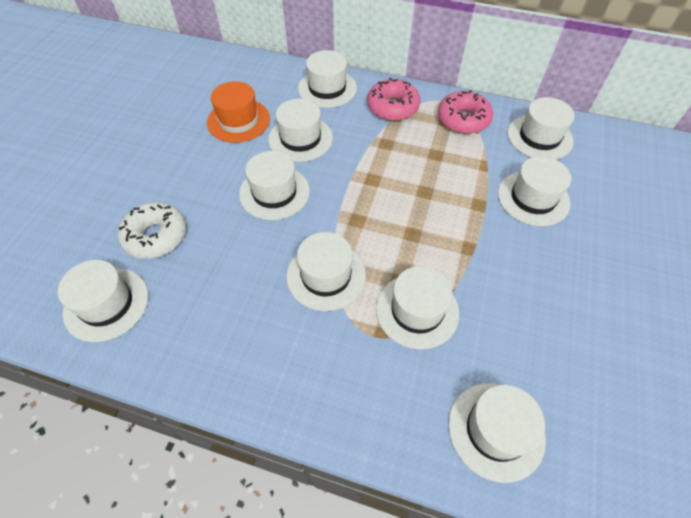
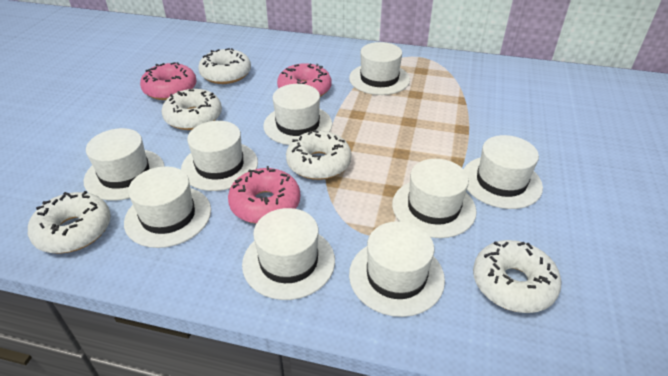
orange hat: [207,81,270,143] = 1 -> none = 0
pink donut: [367,77,420,121] [438,90,493,134] = 2 -> [140,62,197,100] [228,166,300,224] [277,63,331,97] = 3
white donut: [118,202,186,259] = 1 -> [28,191,111,253] [162,89,222,130] [198,48,251,84] [286,130,352,180] [473,240,561,313] = 5

